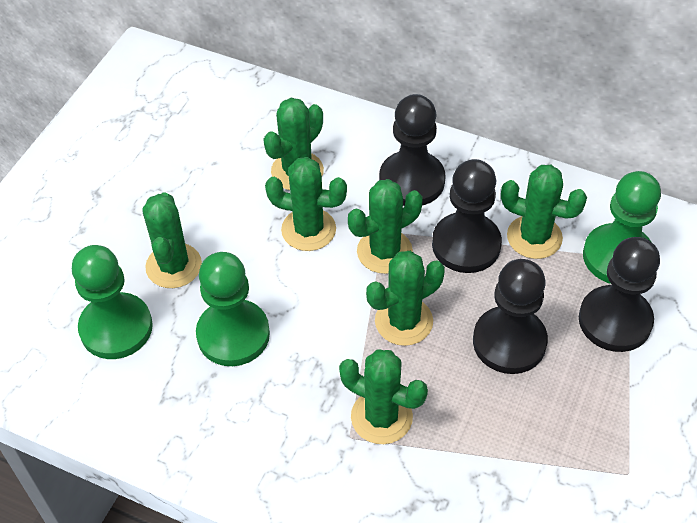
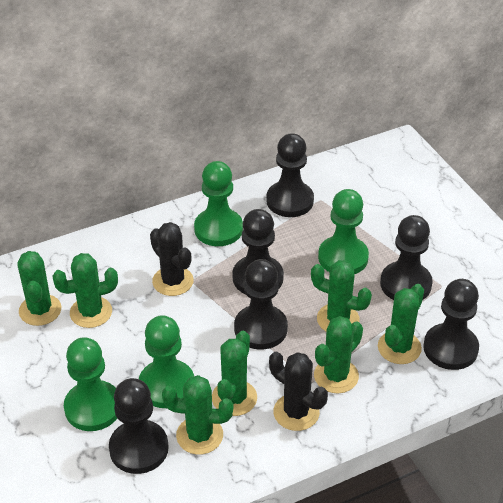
black cactus: none = 0 -> [150,222,194,296] [269,352,328,431] = 2
black pawn: [379,94,446,206] [432,159,502,273] [473,259,548,374] [579,237,660,352] = 4 -> [109,378,168,474] [233,209,284,294] [234,259,288,349] [266,133,314,217] [380,215,433,300] [423,279,479,370] = 6
green pawn: [72,245,153,359] [196,252,270,366] [583,171,661,284] = 3 -> [64,337,117,431] [139,315,194,408] [194,161,243,246] [318,189,369,274] = 4

